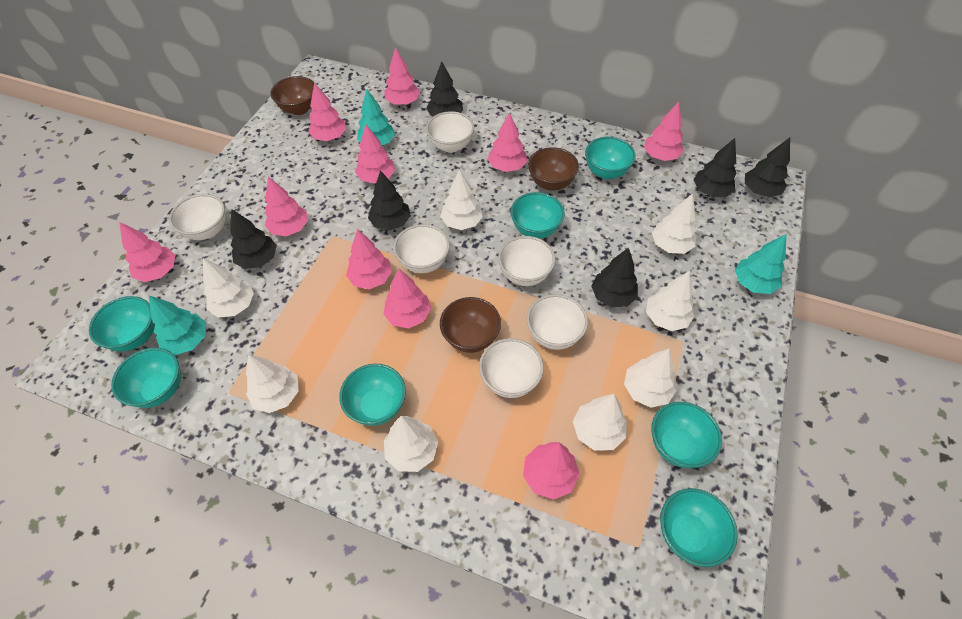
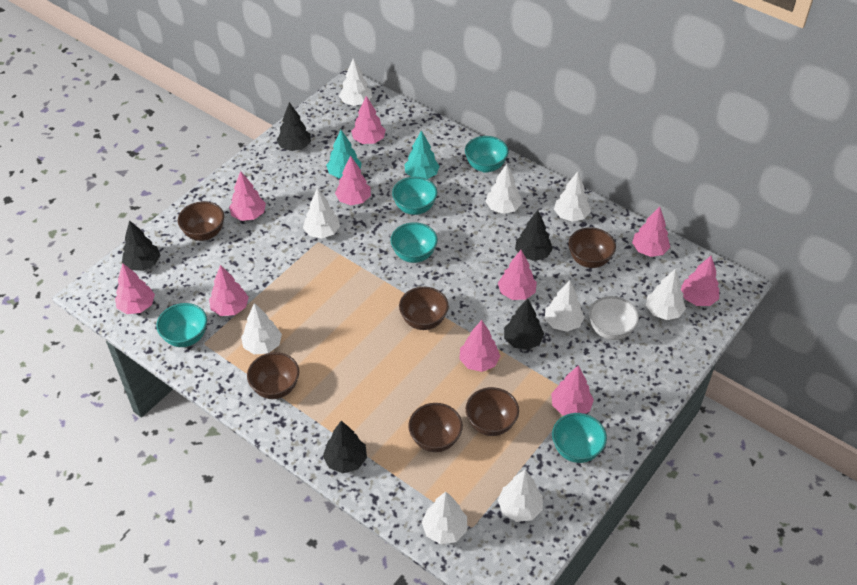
black tree: [230,209,277,269] [368,170,411,231] [426,62,463,116] [591,247,638,307] [693,138,737,197] [745,138,790,197] = 6 -> [122,220,160,271] [276,102,311,151] [323,421,367,473] [504,298,544,350] [515,210,553,261] = 5
brown bowl: [271,76,314,115] [440,297,501,353] [528,147,579,191] = 3 -> [178,201,224,241] [247,352,299,399] [399,287,449,330] [408,403,463,452] [466,387,519,436] [569,227,616,268] = 6
turquoise bowl: [89,296,155,351] [111,348,181,408] [339,364,406,426] [510,192,565,239] [585,137,636,179] [651,402,722,468] [660,488,738,567] = 7 -> [156,303,207,347] [390,222,438,263] [392,177,437,215] [465,136,509,173] [552,413,607,463] = 5
turquoise tree: [149,296,206,355] [357,89,395,146] [735,234,786,294] = 3 -> [326,130,362,178] [404,130,440,179] = 2
white bowl: [169,194,226,240] [393,224,450,273] [426,111,474,153] [479,338,544,398] [498,236,555,286] [527,294,588,350] = 6 -> [589,296,639,340] = 1
white tree: [203,258,254,317] [246,354,299,413] [384,416,438,472] [440,170,483,230] [573,394,627,451] [624,349,677,408] [646,271,695,331] [652,194,696,254] = 8 -> [241,303,282,354] [303,188,340,239] [339,58,372,106] [422,492,467,544] [485,164,522,214] [498,470,543,522] [545,280,585,332] [554,172,591,222] [646,268,686,320] = 9

